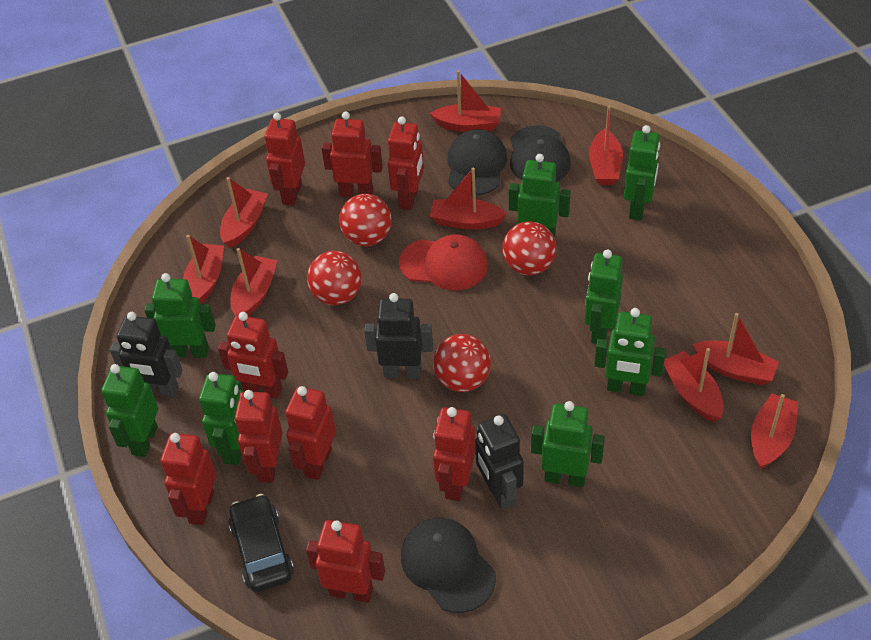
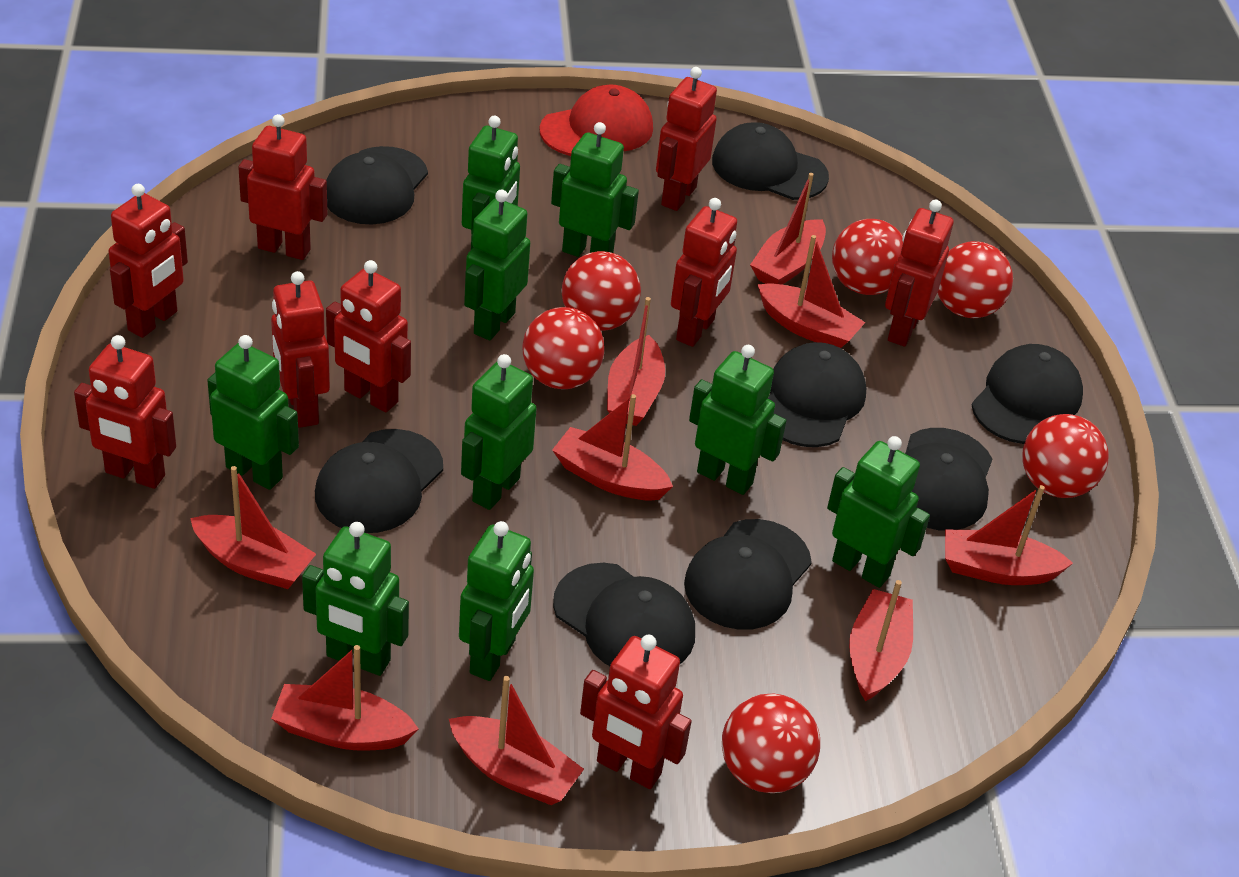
black cap: [401,518,496,613] [447,129,507,195] [510,126,571,182] = 3 -> [315,429,443,533] [326,146,428,224] [553,563,695,666] [684,519,812,630] [712,122,829,200] [768,342,866,447] [905,428,992,531] [972,344,1083,444] = 8
black car: [228,494,294,592] = 1 -> none = 0
black robot: [110,312,182,397] [364,293,433,378] [475,414,524,510] = 3 -> none = 0
green robot: [101,364,158,457] [144,273,216,358] [199,372,243,465] [509,154,570,238] [531,401,605,487] [585,250,623,344] [595,308,666,396] [624,125,660,220] = 8 -> [207,335,299,490] [302,522,409,676] [459,521,534,681] [461,354,537,510] [462,116,520,250] [464,189,530,340] [551,122,639,257] [689,345,786,495] [827,436,930,588] = 9
red ball: [307,251,362,305] [339,194,392,246] [433,334,491,392] [502,221,556,275] = 4 -> [523,307,604,389] [562,251,641,331] [722,694,820,793] [832,219,903,295] [937,241,1013,318] [1022,414,1109,498] = 6

